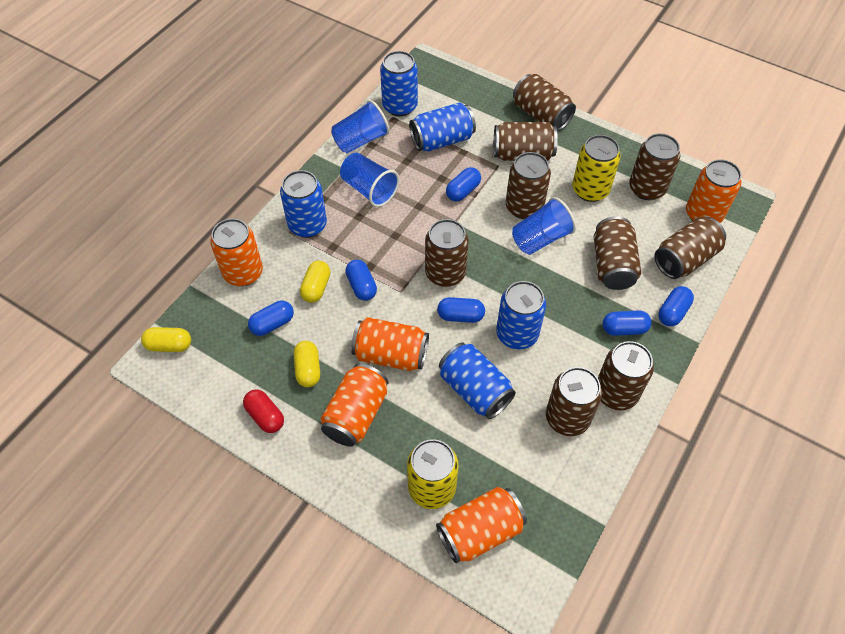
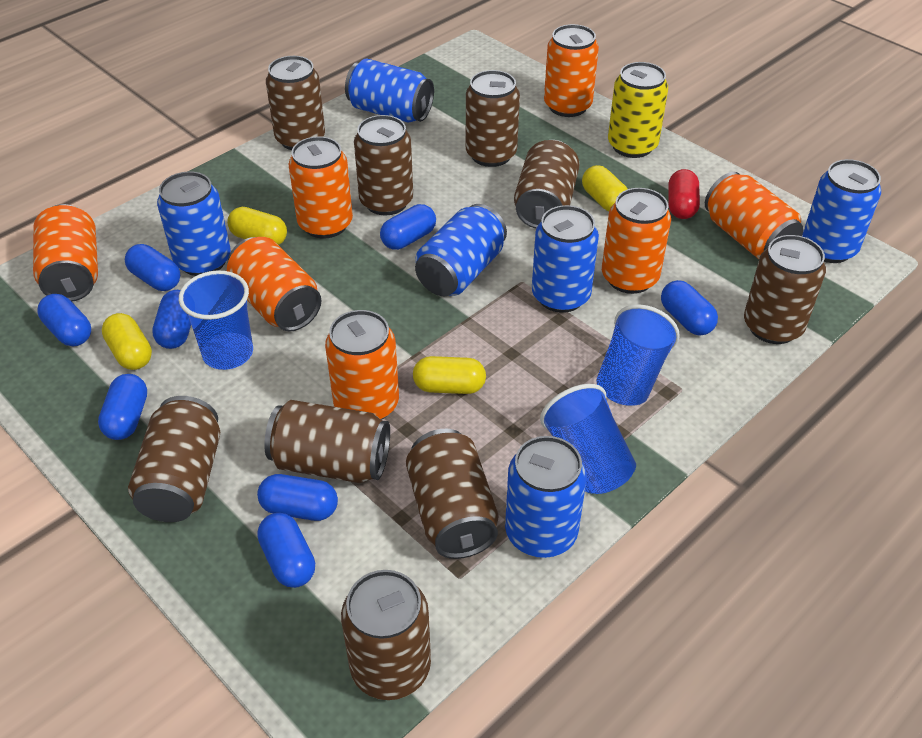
blue can: [280,170,327,238] [380,51,418,116] [409,102,476,151] [439,342,516,419] [496,281,546,349] = 5 -> [157,171,231,276] [345,59,434,123] [415,204,507,296] [505,436,587,558] [532,205,599,313] [802,159,881,263] = 6
blue capsule: [248,301,294,336] [345,260,377,301] [437,297,485,323] [446,167,481,202] [603,310,652,336] [658,286,694,326] = 6 -> [37,294,91,346] [98,374,147,440] [125,244,180,291] [152,290,191,349] [257,474,338,521] [257,513,315,588] [380,204,436,250] [661,280,718,335] = 8
orange can: [210,218,263,286] [320,363,389,447] [351,317,429,371] [436,487,527,563] [686,159,741,223] = 5 -> [33,204,98,302] [227,237,321,332] [289,136,353,239] [325,310,399,420] [544,24,599,117] [602,188,671,294] [705,172,803,259] = 7
yellow can: [407,439,458,509] [572,135,621,202] = 2 -> [608,62,668,158] = 1
yellow capsule: [141,327,191,352] [294,341,320,387] [300,261,330,303] = 3 -> [102,313,152,370] [227,207,287,245] [413,356,486,394] [582,165,628,212] = 4

